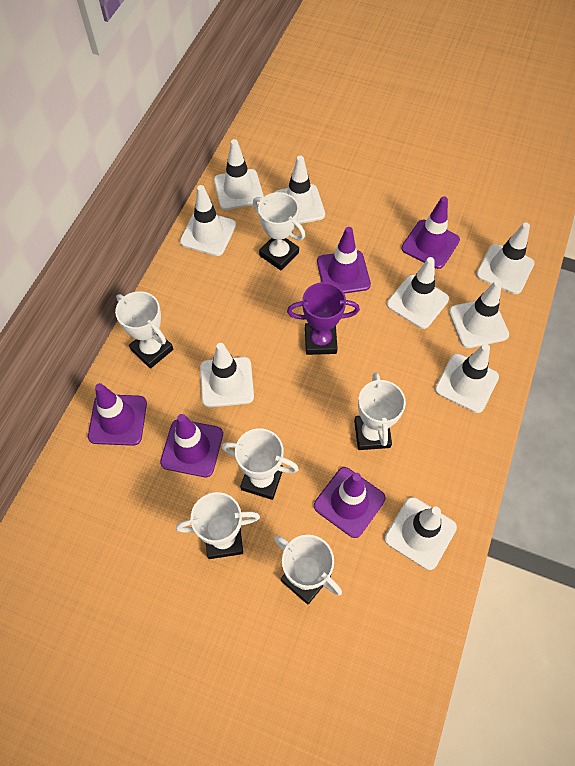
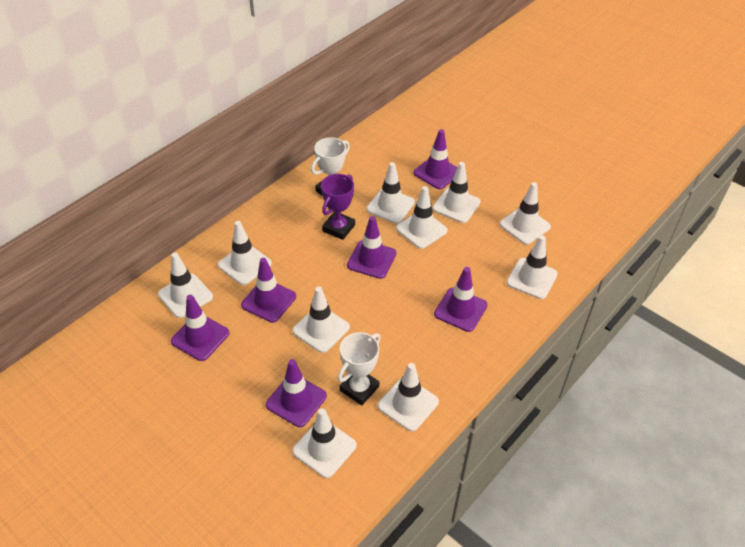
purple traffic cone: [88,383,147,446] [160,414,223,477] [314,467,385,538] [317,227,371,294] [401,196,460,269] = 5 -> [171,295,229,361] [241,258,296,323] [266,359,327,427] [347,216,396,279] [413,129,457,189] [434,267,488,332] = 6
white traffic cone: [180,185,236,256] [200,343,254,407] [214,139,264,210] [275,156,325,224] [384,497,457,570] [387,257,449,329] [435,344,499,413] [449,280,509,348] [476,223,534,294] = 9 -> [158,252,213,318] [218,221,272,285] [292,286,350,353] [292,408,357,478] [367,162,415,223] [378,363,439,431] [396,186,447,249] [433,162,481,223] [499,182,551,245] [507,235,558,299] = 10
white trophy: [115,291,173,369] [176,492,260,559] [222,428,299,500] [253,192,305,270] [274,535,342,604] [354,372,406,450] = 6 -> [311,137,350,195] [338,332,381,405] = 2

